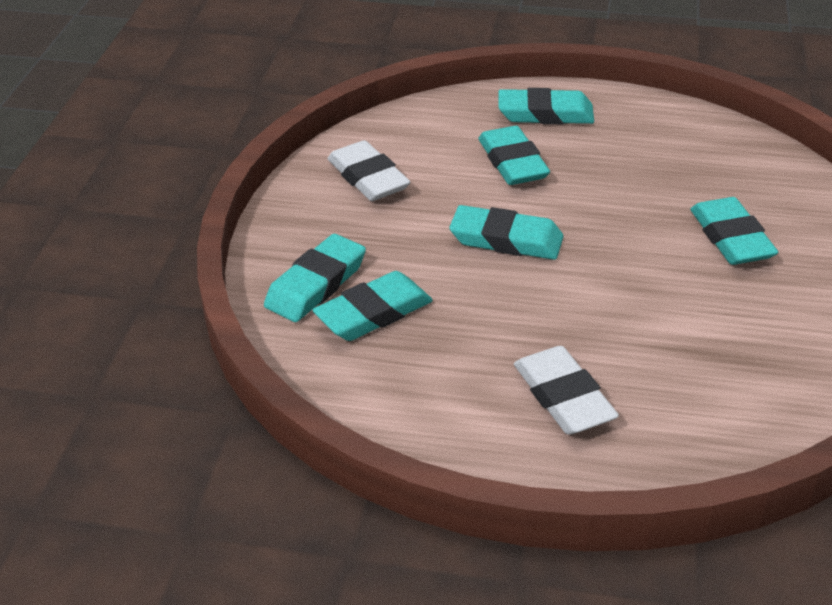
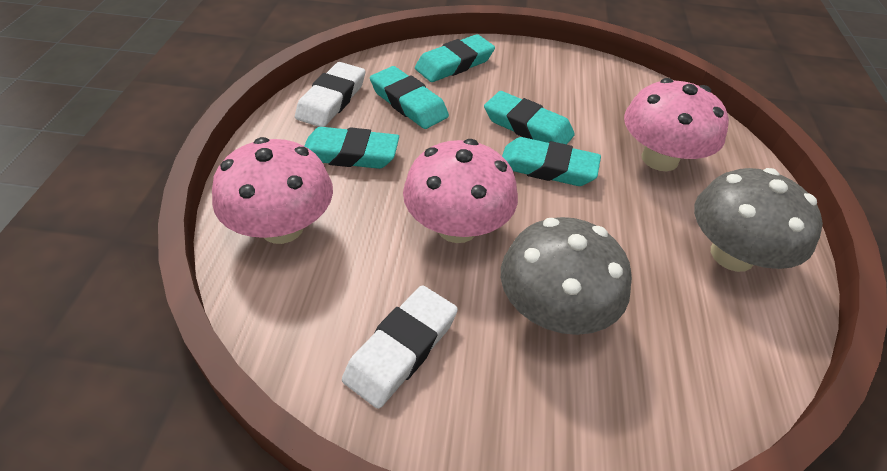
grey mushroom: none = 0 -> [501,217,632,335] [694,168,823,272] = 2
pink mushroom: none = 0 -> [212,137,333,244] [403,139,518,243] [624,78,729,171] = 3
turquoise eraser: [264,234,366,322] [312,271,433,341] [449,205,564,260] [478,126,550,185] [499,88,594,124] [690,197,779,265] = 6 -> [304,127,399,169] [370,66,449,129] [415,34,495,82] [484,91,575,145] [502,137,601,186] = 5

